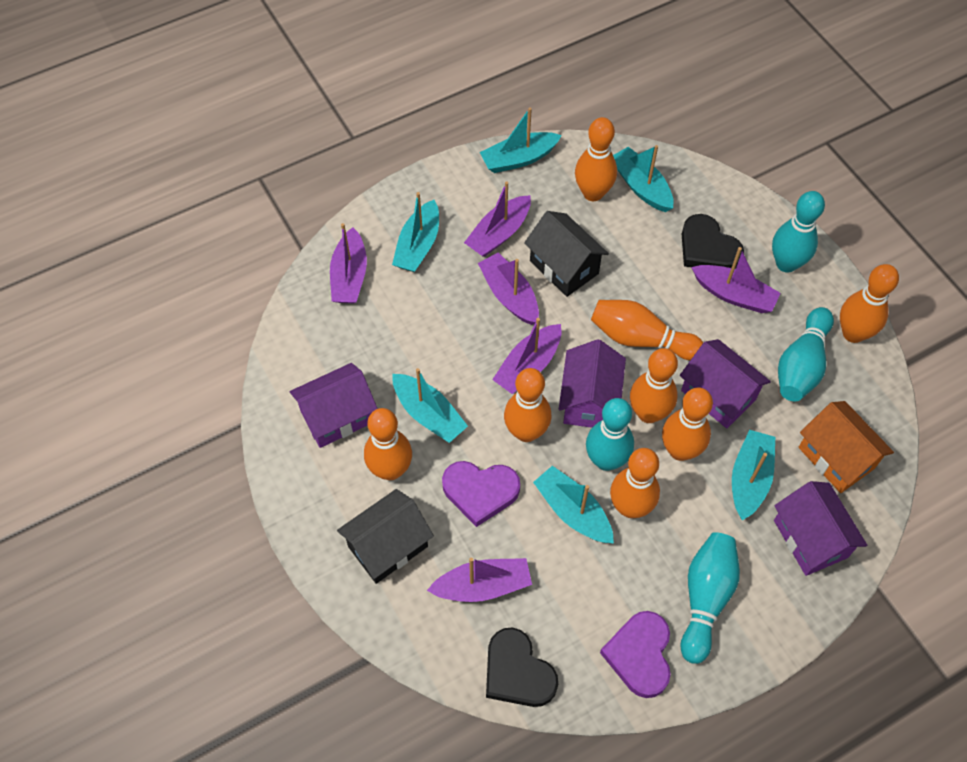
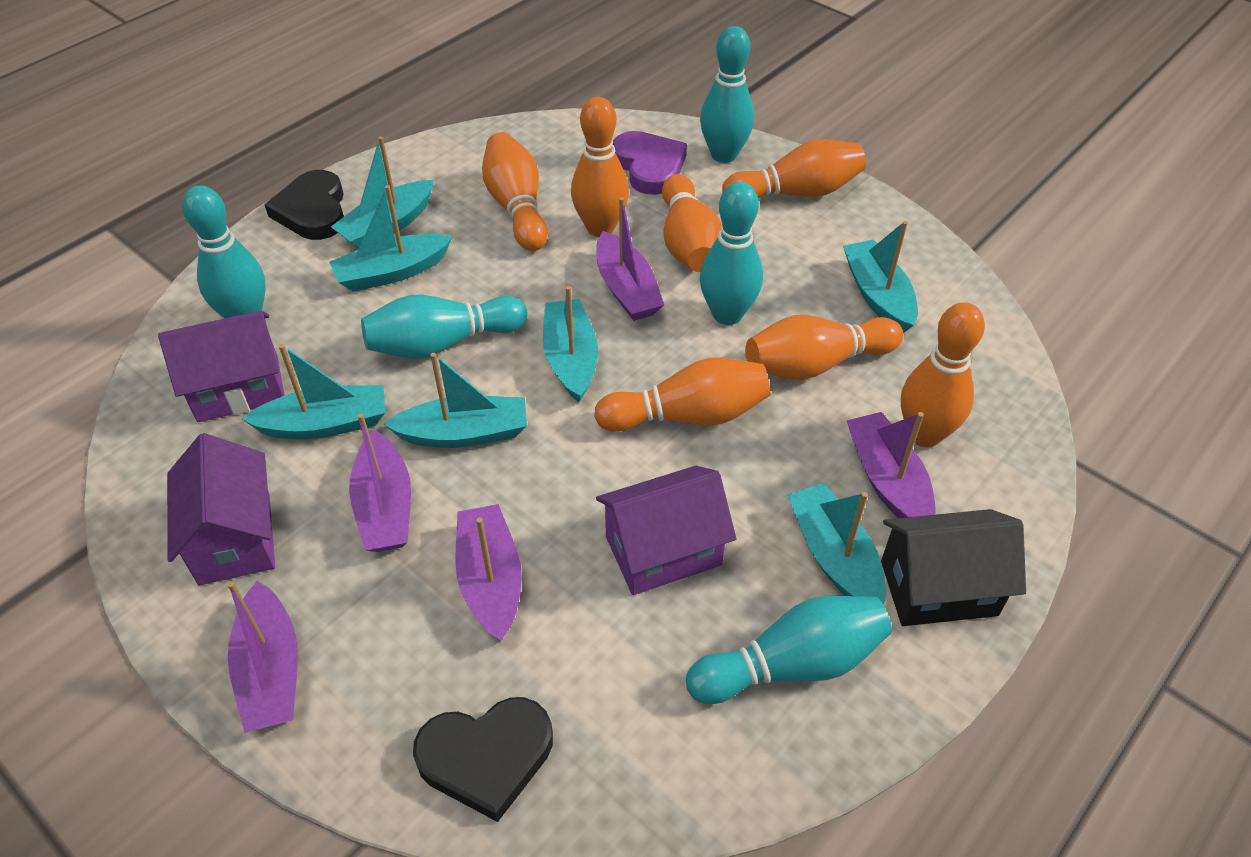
black house: [337,489,434,584] [524,211,609,297] = 2 -> [881,509,1026,626] = 1
orange bowling pin: [364,408,412,480] [504,368,551,442] [575,117,617,201] [591,300,703,360] [610,448,660,518] [630,348,678,423] [662,388,713,461] [840,264,899,343] = 8 -> [482,132,548,251] [571,97,629,237] [594,357,770,432] [662,174,722,272] [722,139,866,198] [745,315,903,380] [901,302,985,447] = 7
orange house: [799,401,894,493] = 1 -> none = 0
purple boat: [330,223,367,303] [427,557,532,602] [464,181,531,257] [478,253,539,325] [492,318,561,394] [691,247,781,313] = 6 -> [227,581,298,733] [349,413,411,552] [455,504,522,641] [596,197,664,321] [846,412,936,518] = 5
purple heart: [442,461,520,527] [600,611,671,698] = 2 -> [613,131,687,195] = 1
purple house: [290,363,378,448] [559,339,626,428] [680,339,771,428] [774,481,867,576] = 4 -> [158,311,285,422] [167,433,275,585] [596,466,736,595] = 3
turquoise boat: [392,192,439,272] [393,368,468,443] [480,107,562,173] [533,466,614,543] [613,145,673,212] [732,430,775,520] = 6 -> [242,344,385,439] [329,185,452,292] [331,137,434,249] [384,353,527,448] [543,286,598,402] [788,483,886,605] [843,221,918,333] = 7
turquoise bowling pin: [586,398,634,471] [680,532,740,664] [772,191,825,273] [778,307,834,401] = 4 -> [182,185,266,318] [361,294,527,359] [686,596,892,704] [700,26,754,163] [700,182,763,325] = 5

